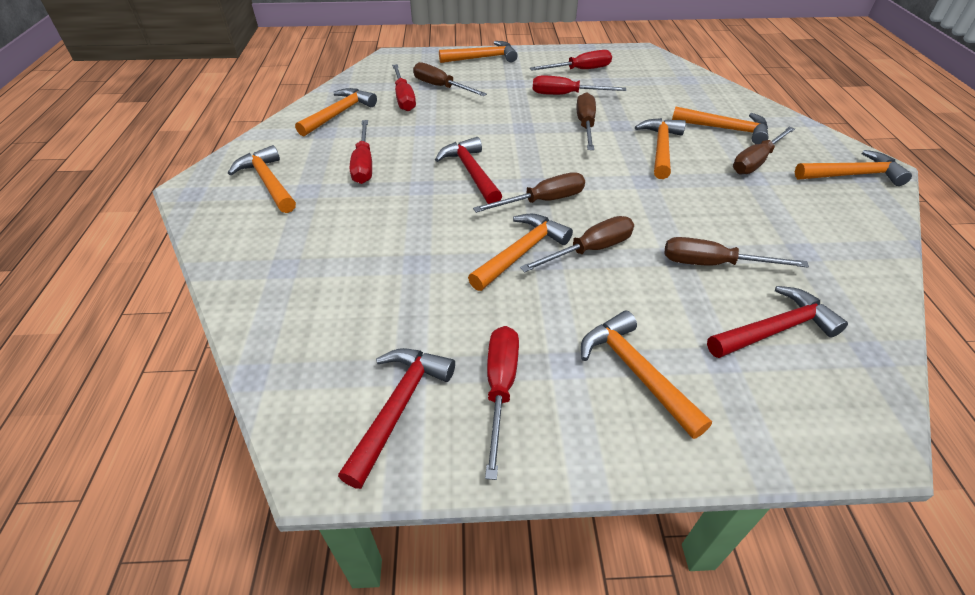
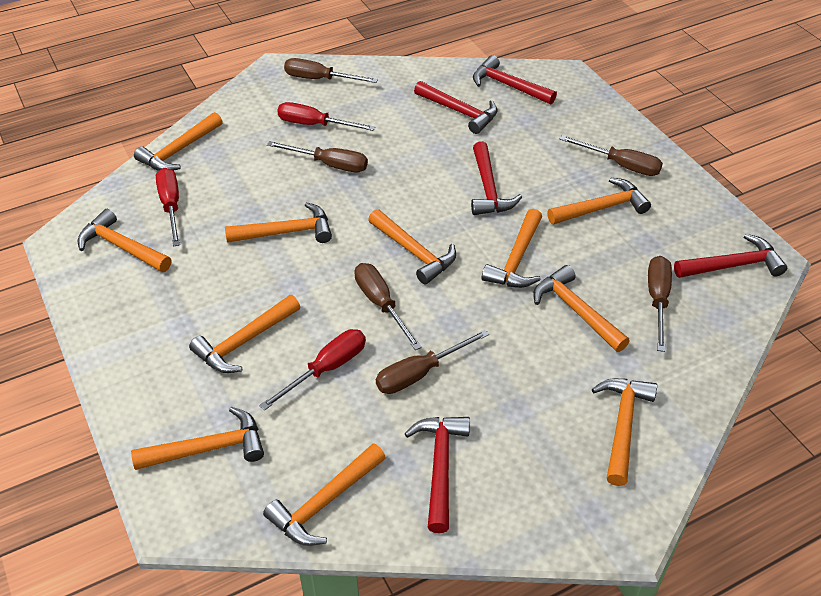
orange hammer: [228,145,296,213] [295,88,377,136] [439,41,518,63] [468,214,573,291] [581,311,712,439] [635,118,686,179] [672,106,769,144] [795,150,912,186] = 8 -> [78,209,172,272] [131,407,264,470] [134,112,223,171] [189,295,300,373] [225,202,332,243] [263,443,386,546] [368,209,456,284] [481,209,542,288] [533,265,630,352] [547,178,651,224] [592,378,657,486] = 11
red hammer: [338,348,455,489] [435,137,502,204] [707,286,848,358] = 3 -> [405,417,470,533] [414,81,498,134] [471,141,522,215] [473,55,557,104] [674,234,787,278] = 5
red screwdriver: [350,120,372,184] [392,64,416,111] [485,326,519,480] [530,50,612,71] [533,76,626,95] = 5 -> [156,168,180,247] [259,329,366,411] [277,102,375,131] = 3

